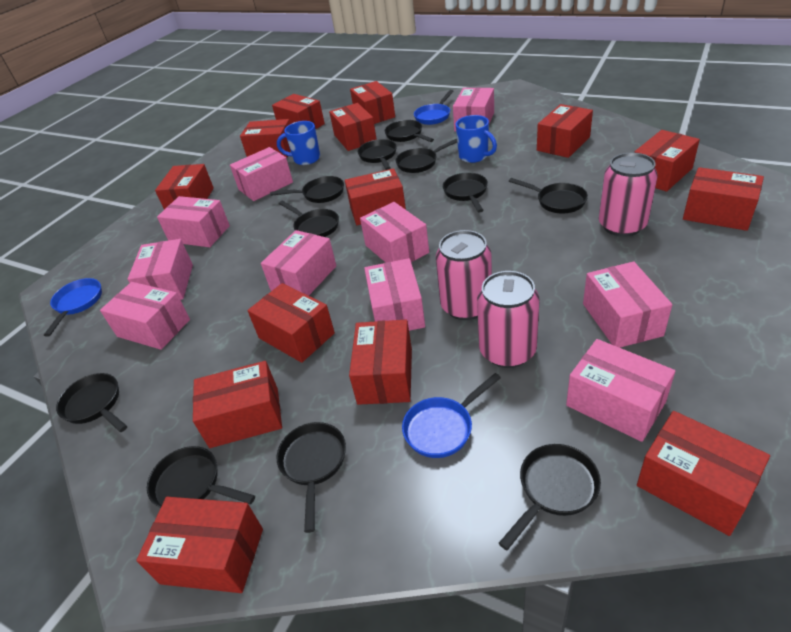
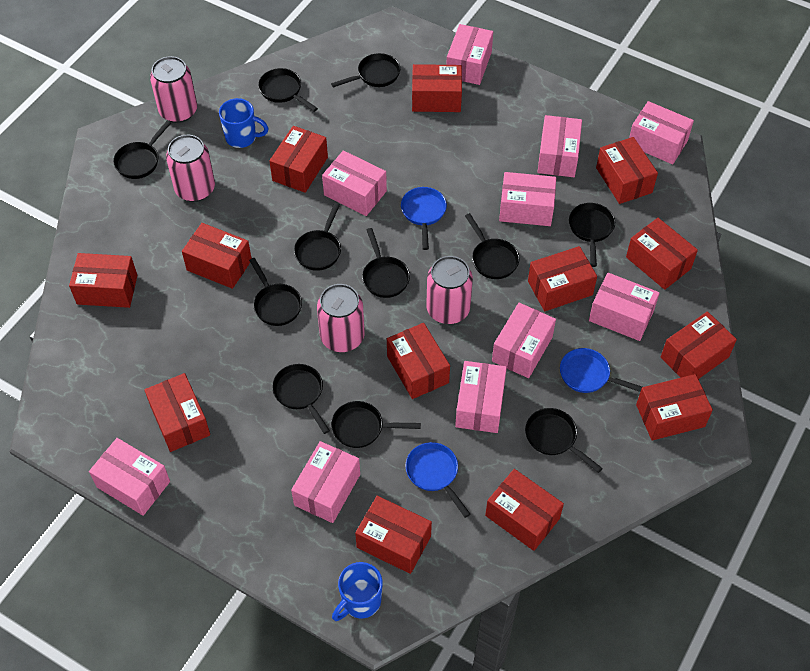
pink can: [436,230,492,320] [477,271,540,368] [599,153,658,237] = 3 -> [150,56,197,123] [166,135,215,202] [317,284,365,352] [426,256,473,324] = 4
red box: [136,497,263,593] [155,164,214,210] [193,361,282,448] [240,119,291,158] [247,283,335,363] [272,94,325,129] [329,103,377,151] [345,168,406,225] [349,320,412,405] [350,81,395,124] [537,104,593,158] [634,130,700,192] [637,411,770,536] [683,167,764,231] = 14 -> [69,253,138,308] [144,373,210,452] [182,223,251,289] [270,126,328,193] [355,496,432,574] [387,323,450,399] [412,64,462,112] [485,469,564,551] [528,246,597,311] [596,137,658,204] [626,218,698,290] [636,374,713,441] [661,311,737,379] = 13

